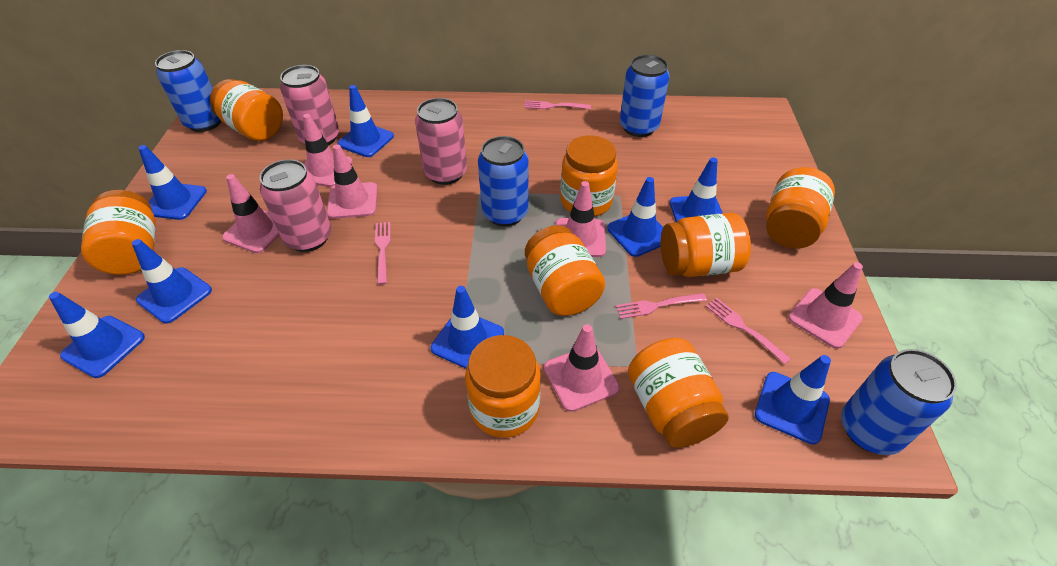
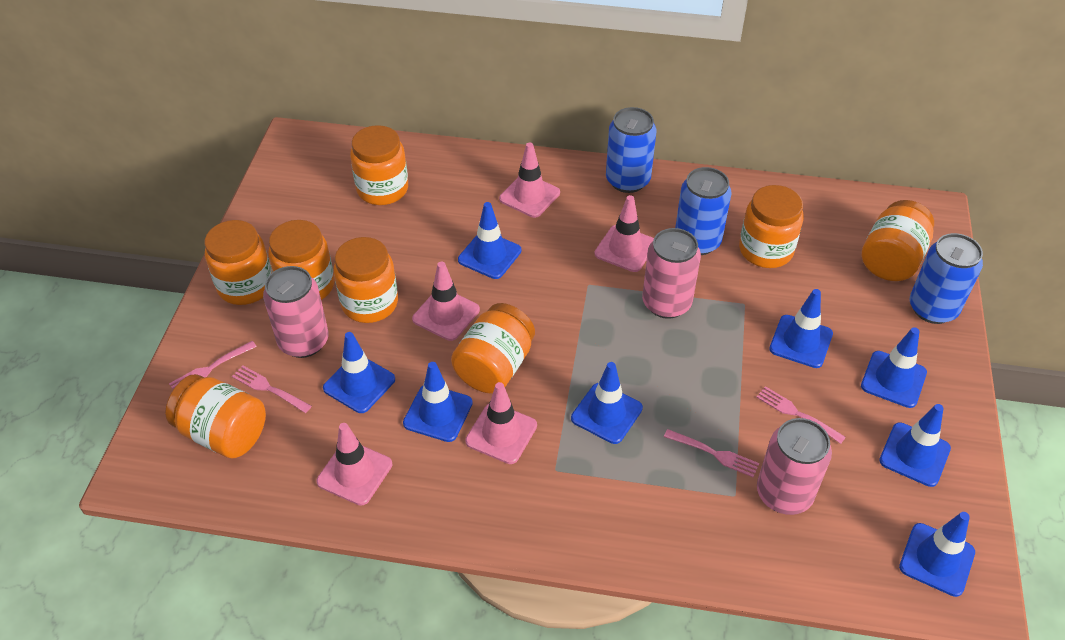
blue can: [155,50,222,132] [478,136,529,226] [620,55,670,137] [841,349,957,455] = 4 -> [606,107,656,193] [675,167,732,255] [910,233,983,324] = 3
pink traffic cone: [222,174,280,253] [303,114,353,187] [326,144,378,219] [544,324,620,412] [556,181,606,257] [788,262,863,349] = 6 -> [316,423,392,506] [412,262,480,341] [465,382,537,464] [499,142,560,218] [594,195,654,272] = 5

